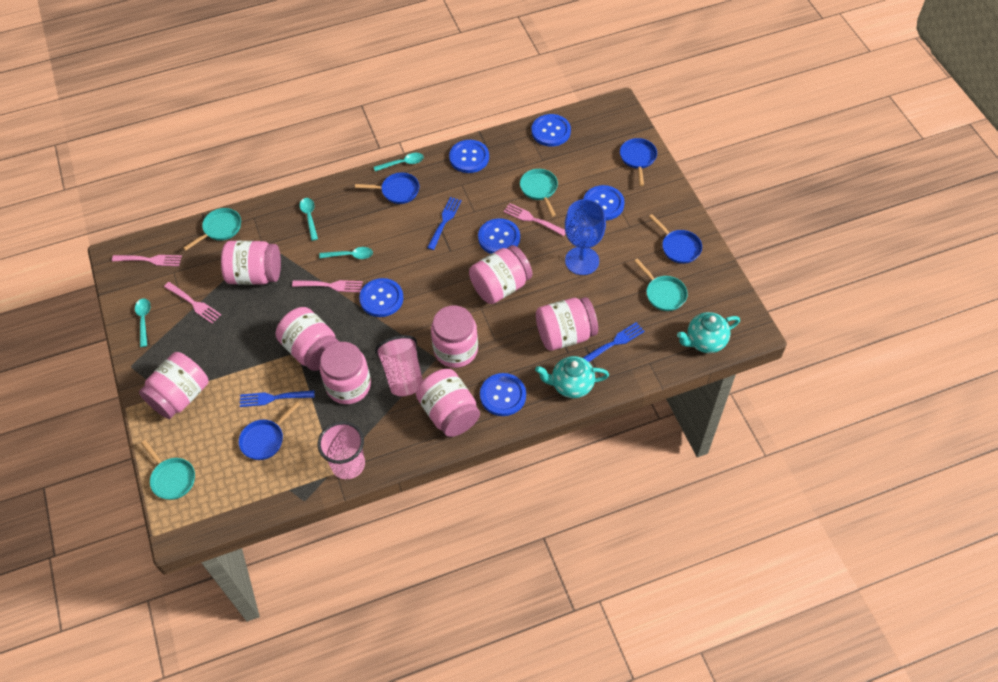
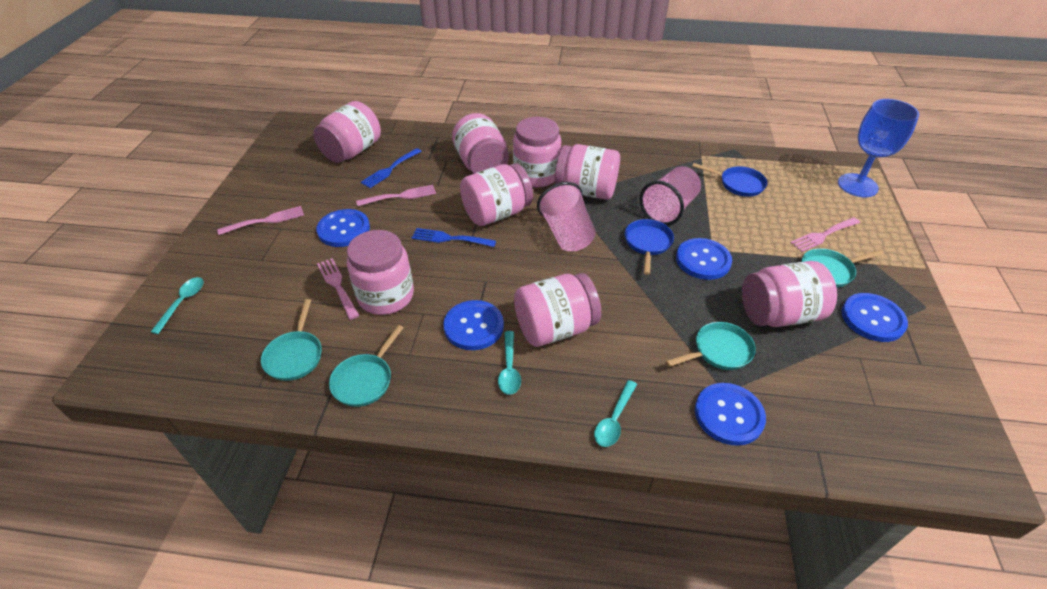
blue button: [359,278,403,317] [449,140,489,173] [478,218,520,254] [480,373,526,416] [532,114,571,147] [583,185,625,221] = 6 -> [316,209,370,247] [443,300,504,350] [676,238,732,280] [695,383,766,446] [842,293,908,342] = 5
blue fork: [240,390,315,407] [427,197,462,250] [583,322,645,362] = 3 -> [361,148,422,188] [412,228,496,247] = 2
blue pan: [239,401,300,460] [355,172,419,204] [620,138,657,186] [649,214,702,264] = 4 -> [625,219,674,275] [692,163,767,197] = 2
turquoise spoon: [135,299,150,347] [300,198,318,241] [319,247,373,259] [374,153,424,171] = 4 -> [151,277,204,334] [498,331,521,395] [594,380,637,447] = 3
turquoise teapot: [535,356,609,398] [677,312,740,353] = 2 -> none = 0

